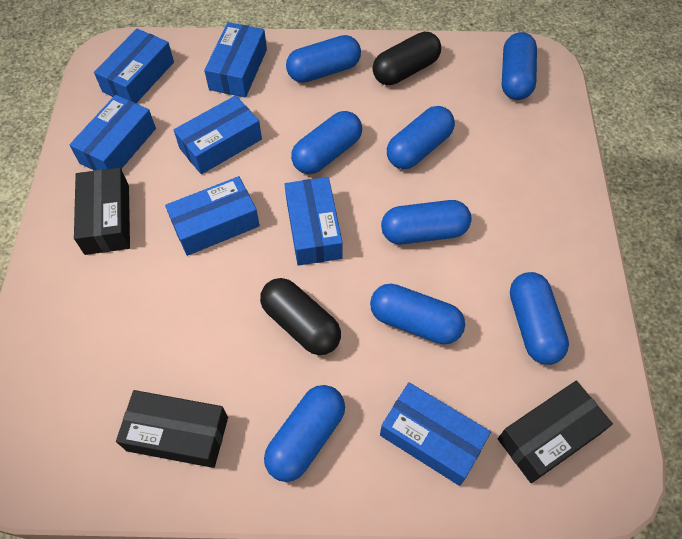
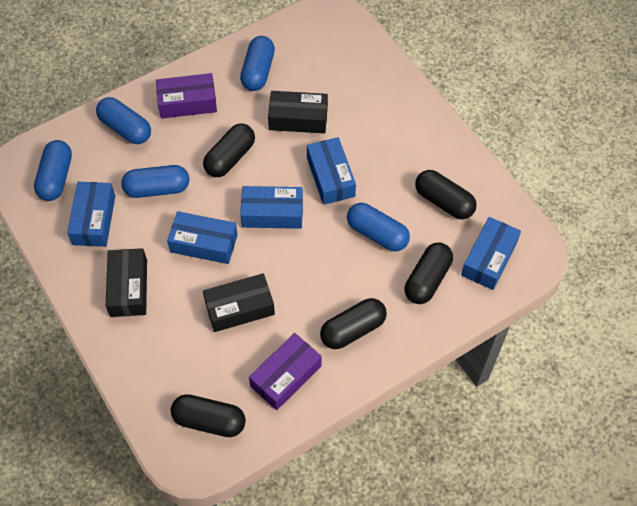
black capsule: [260,278,341,355] [373,31,441,85] = 2 -> [171,394,246,437] [203,123,255,177] [320,298,387,349] [405,243,453,304] [415,170,477,219] = 5
blue box: [69,95,156,171] [94,29,174,103] [165,176,260,256] [174,95,262,174] [204,22,267,97] [284,177,343,266] [380,382,491,486] = 7 -> [67,182,115,247] [167,211,238,264] [240,186,303,229] [307,137,356,205] [461,217,521,290] = 5
blue capsule: [264,385,345,482] [286,35,361,83] [291,111,362,174] [370,284,465,344] [381,200,471,244] [387,106,455,169] [502,32,537,100] [510,272,569,365] = 8 -> [34,140,72,201] [96,97,151,144] [121,165,189,198] [240,36,275,91] [347,203,410,251] = 5
purple box: none = 0 -> [156,73,217,119] [249,333,322,410] = 2

